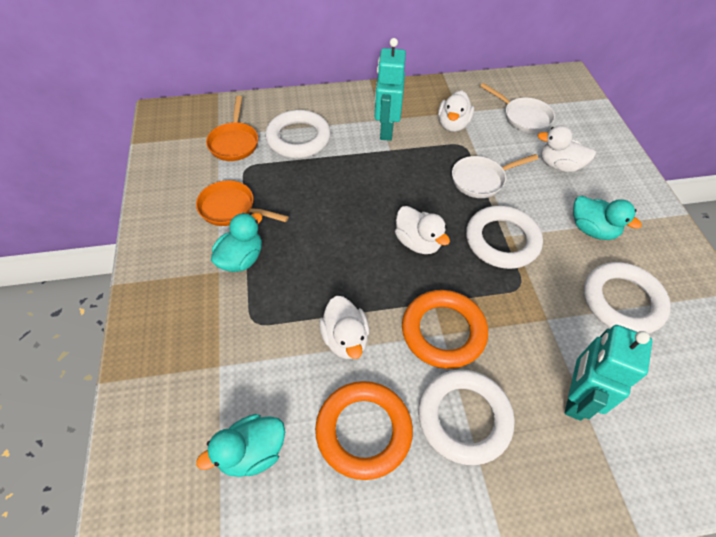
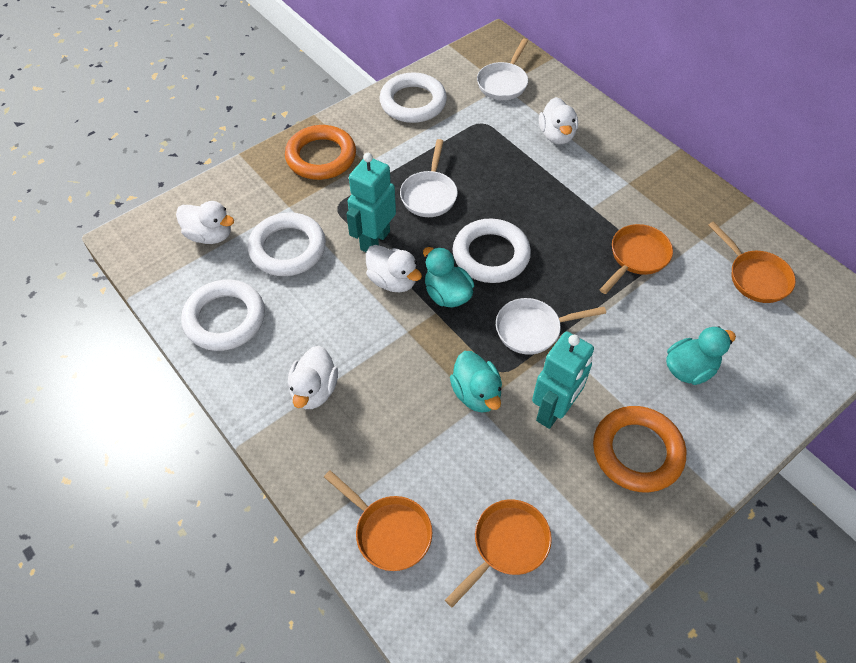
orange pan: [196,180,288,226] [206,96,258,161] = 2 -> [324,470,432,571] [445,499,552,607] [600,224,673,294] [708,221,796,303] = 4
white pan: [452,154,539,198] [480,83,555,133] = 2 -> [400,139,458,217] [477,39,528,100] [496,298,606,355] = 3

